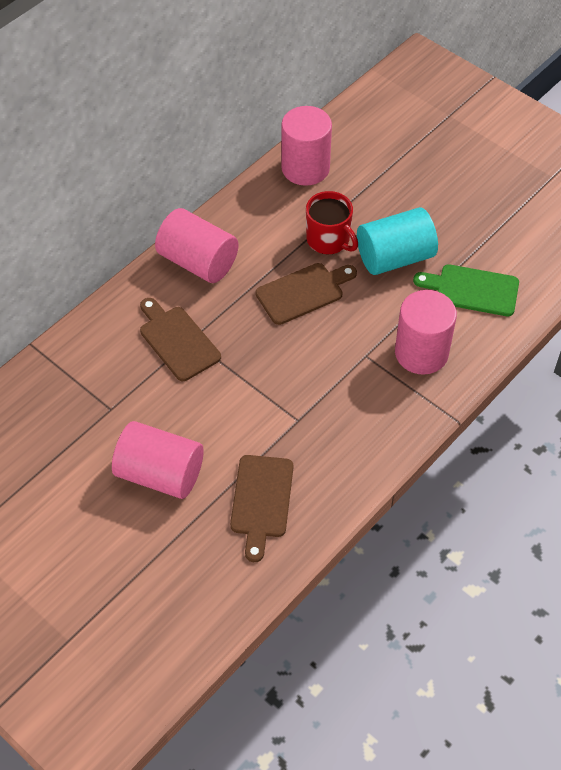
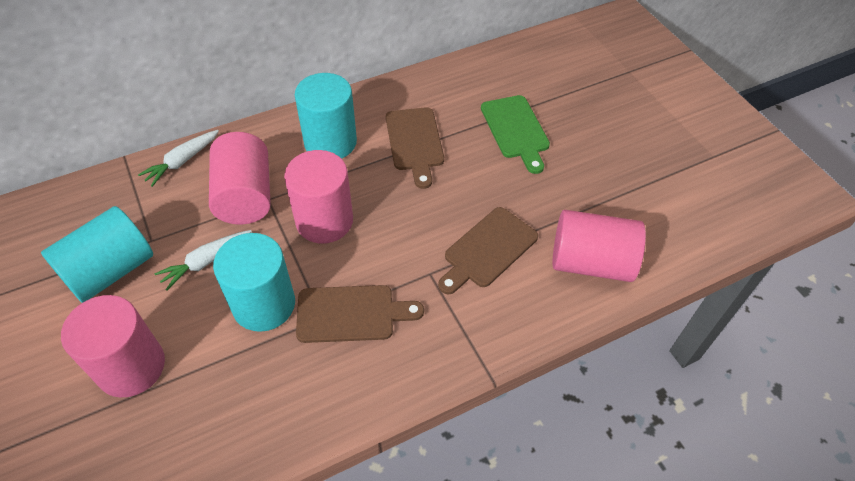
red mug: [306,191,358,254] = 1 -> none = 0
turquoise cylinder: [357,207,438,275] = 1 -> [41,206,153,303] [213,233,295,332] [295,73,357,159] = 3
white carrot: none = 0 -> [138,130,219,187] [154,230,252,291] = 2

